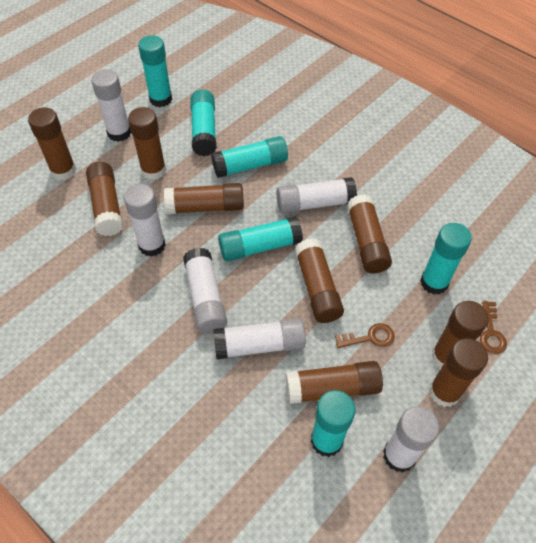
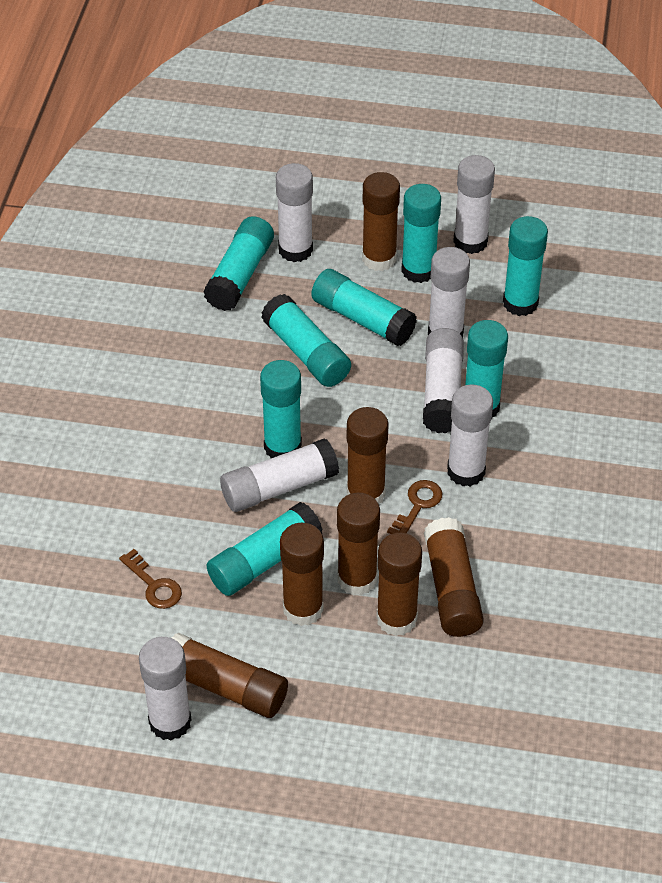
brown glue stick: [28,107,76,180] [86,162,123,236] [128,107,166,180] [164,183,244,214] [285,361,383,404] [295,238,344,323] [347,194,392,274] [429,338,488,407] [431,301,489,368] = 9 -> [171,633,288,718] [280,523,324,626] [337,493,380,596] [347,407,389,504] [362,172,400,271] [376,533,422,636] [424,517,484,637] = 7
turquoise glue stick: [138,35,172,107] [190,90,217,156] [211,136,288,178] [218,216,303,262] [311,390,355,457] [420,223,472,295] = 6 -> [203,216,274,311] [207,502,323,596] [260,360,302,458] [261,294,351,387] [311,269,417,346] [401,184,441,283] [465,320,508,418] [503,216,548,316] = 8
white glue stick: [91,69,131,142] [124,184,166,257] [183,248,227,334] [213,318,306,359] [276,177,357,213] [383,406,439,472] = 6 -> [139,637,192,741] [220,438,339,512] [276,163,313,262] [423,328,464,433] [428,247,470,337] [447,384,493,487] [453,155,495,254] = 7

